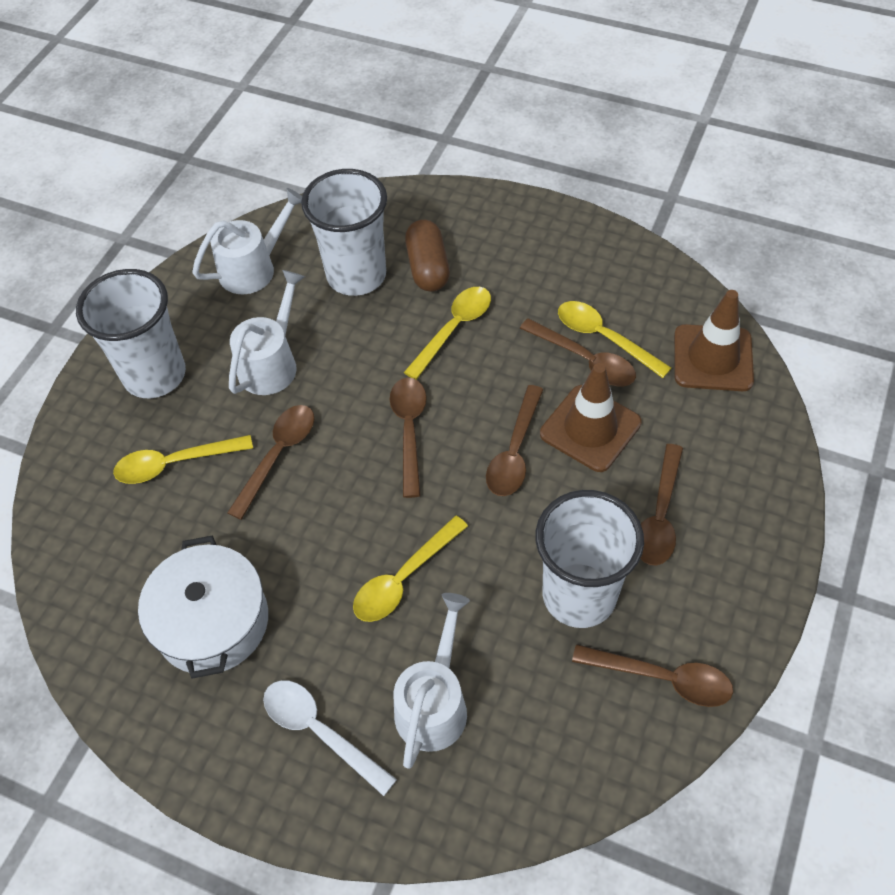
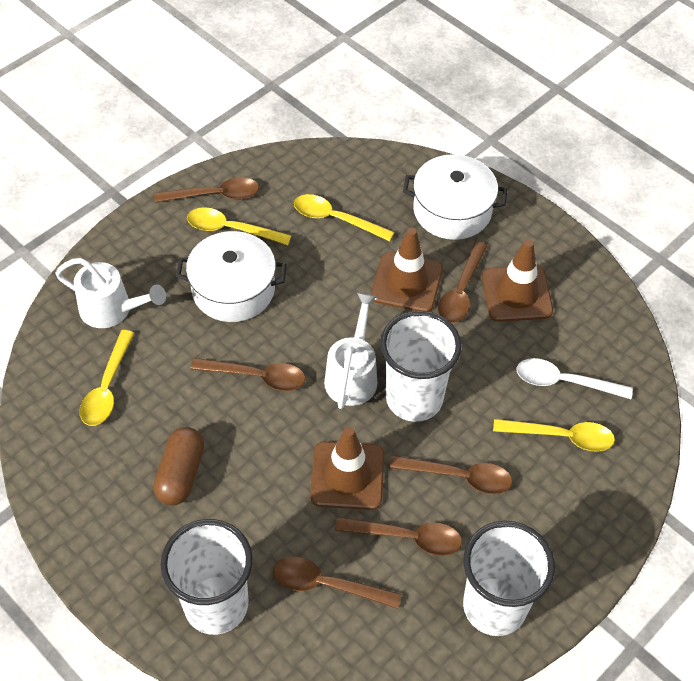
brown traffic cone: [540,363,642,472] [674,290,754,391] = 2 -> [310,427,384,510] [371,227,443,312] [482,239,553,322] = 3
white pot: [138,536,268,679] = 1 -> [176,231,286,322] [403,154,507,240] = 2
white watering can: [192,188,302,294] [229,270,305,395] [394,593,470,769] = 3 -> [55,258,166,328] [324,292,377,409] = 2

